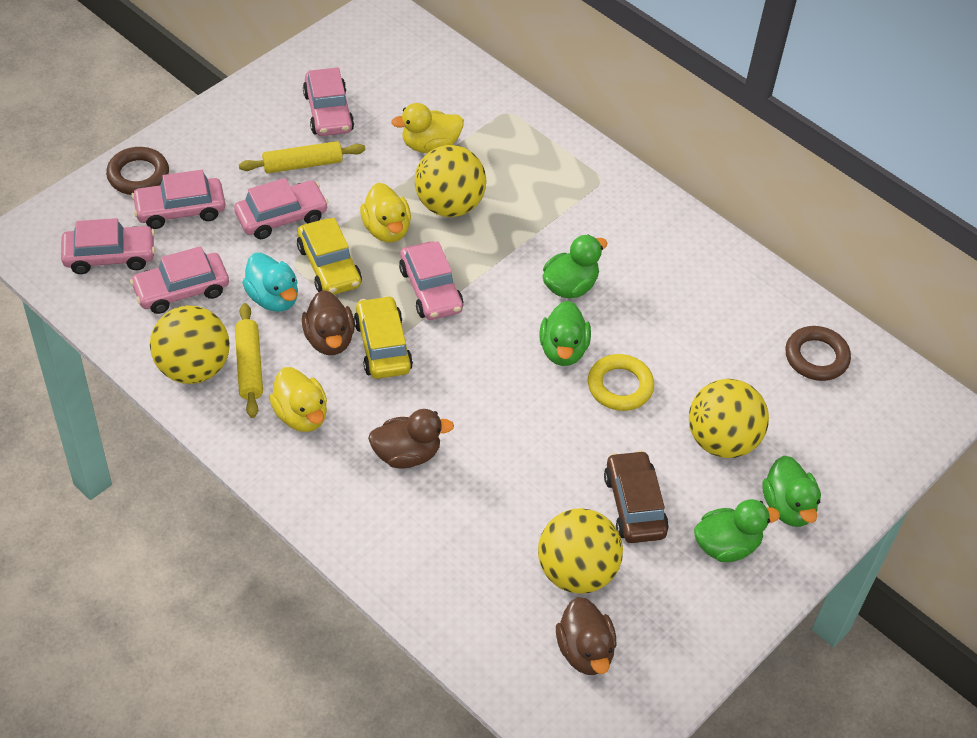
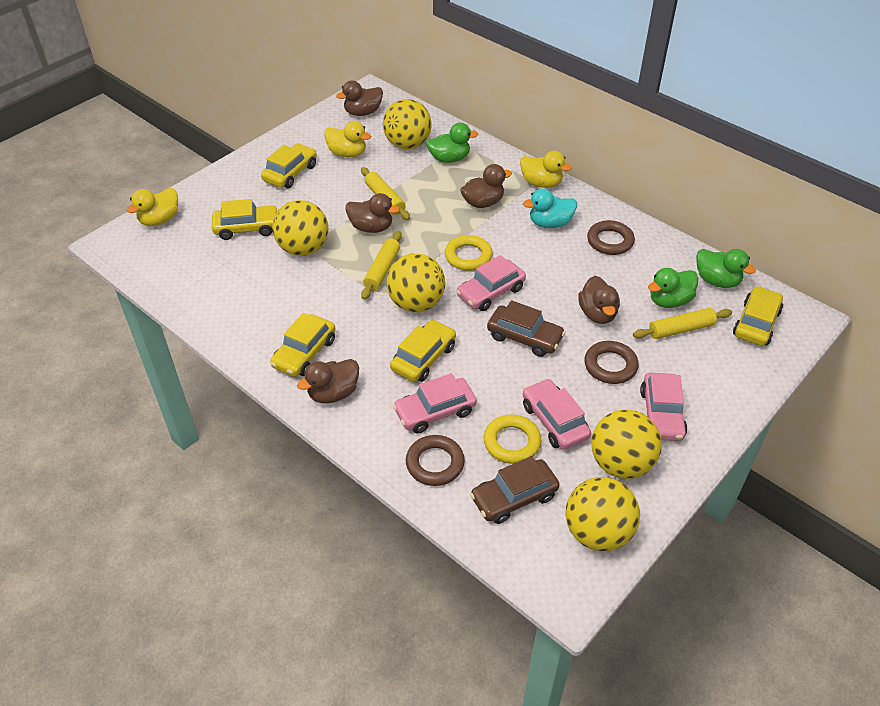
brown car: [604,450,669,543] = 1 -> [470,456,560,524] [487,300,566,357] = 2
brown duck: [302,290,355,355] [368,409,454,469] [556,597,616,675] = 3 -> [297,359,359,403] [336,81,383,116] [345,193,400,233] [460,164,512,208] [578,276,620,324] = 5
brown ring: [106,147,169,195] [785,326,851,381] = 2 -> [406,435,465,486] [584,341,639,384] [587,220,635,255] = 3
green duck: [540,301,591,366] [542,235,607,298] [694,499,780,562] [762,456,821,527] = 4 -> [426,123,478,163] [648,268,699,308] [696,249,756,288] = 3
pink car: [61,218,155,274] [130,246,229,314] [131,170,225,229] [234,178,329,239] [303,67,354,136] [399,241,463,320] = 6 -> [393,373,477,434] [456,255,526,311] [523,378,591,450] [640,373,687,441] = 4
yellow ball: [150,305,230,384] [415,145,486,217] [538,508,623,594] [689,379,769,458] = 4 -> [272,200,329,256] [383,99,432,149] [386,253,445,312] [565,477,640,551] [591,409,662,479] = 5
yellow car: [297,218,362,295] [354,296,413,379] = 2 -> [212,199,279,240] [261,143,317,188] [270,313,335,377] [390,320,456,382] [733,286,783,346] = 5
yellow ring: [588,354,654,411] = 1 -> [445,235,493,271] [484,415,541,464] = 2
yellow rolling pin: [235,303,263,418] [239,141,365,173] = 2 -> [361,167,410,220] [361,231,402,300] [633,308,732,339] = 3

